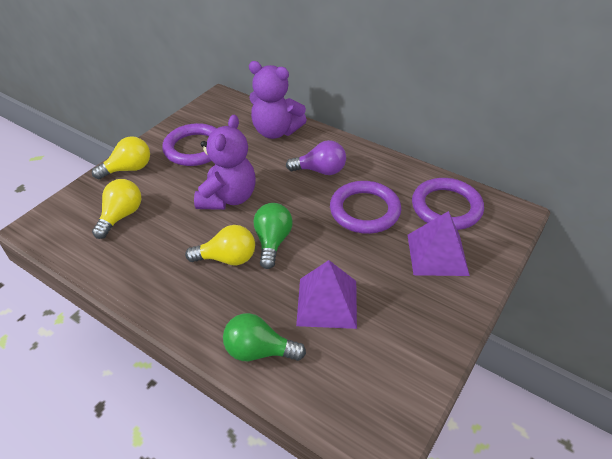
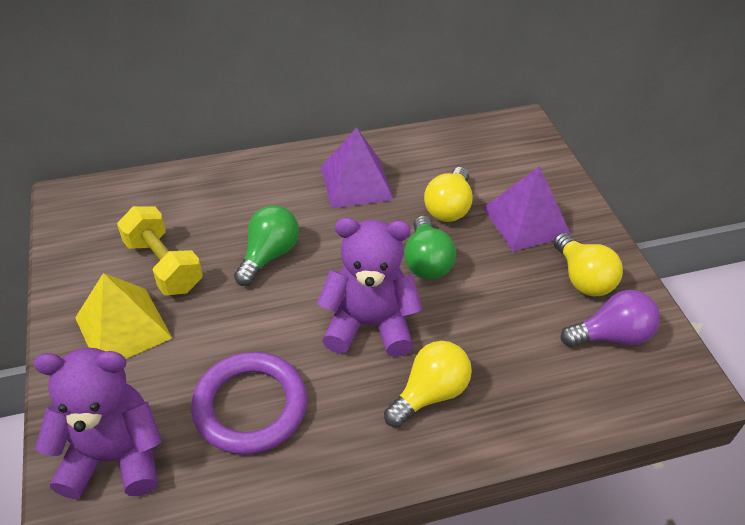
purple ring: [162,123,217,166] [330,181,401,234] [412,178,484,230] = 3 -> [191,352,307,455] = 1
yellow dumbbell: none = 0 -> [117,206,203,295] = 1
yellow pyramid: none = 0 -> [75,273,172,359] = 1

